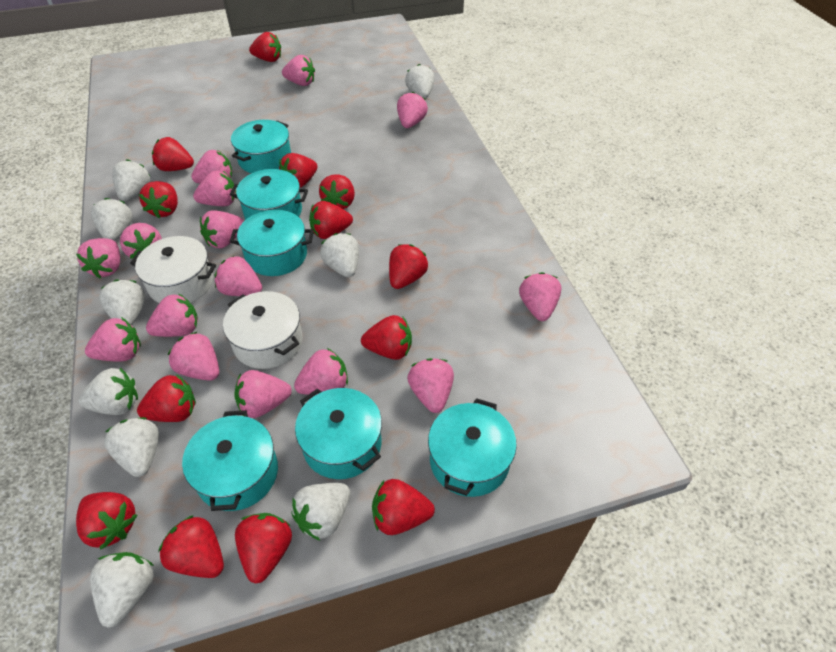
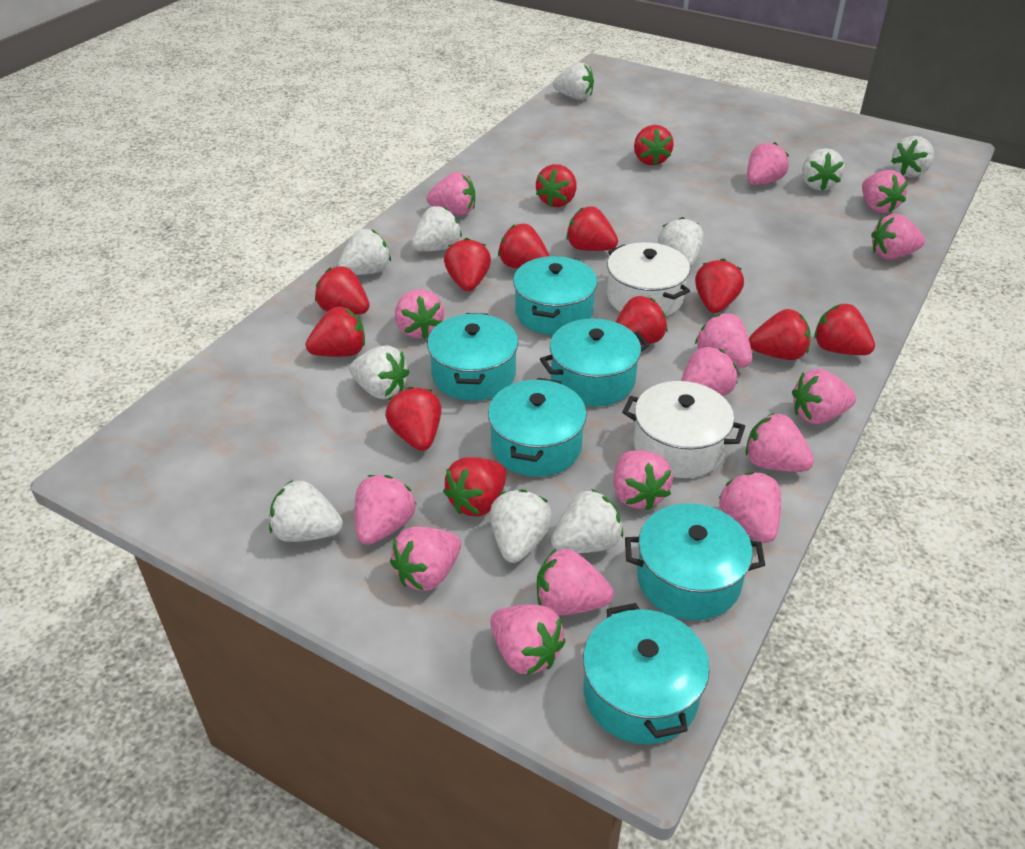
white strawberry: [79,368,138,415] [90,552,154,628] [91,198,133,241] [99,279,146,325] [104,417,159,477] [112,159,150,201] [291,483,350,541] [320,233,359,277] [405,64,434,99] = 9 -> [269,480,343,542] [338,229,391,275] [350,345,409,399] [411,206,462,252] [490,489,552,563] [551,489,623,553] [553,62,594,100] [658,217,704,267] [802,148,845,191] [891,136,934,178] = 10

